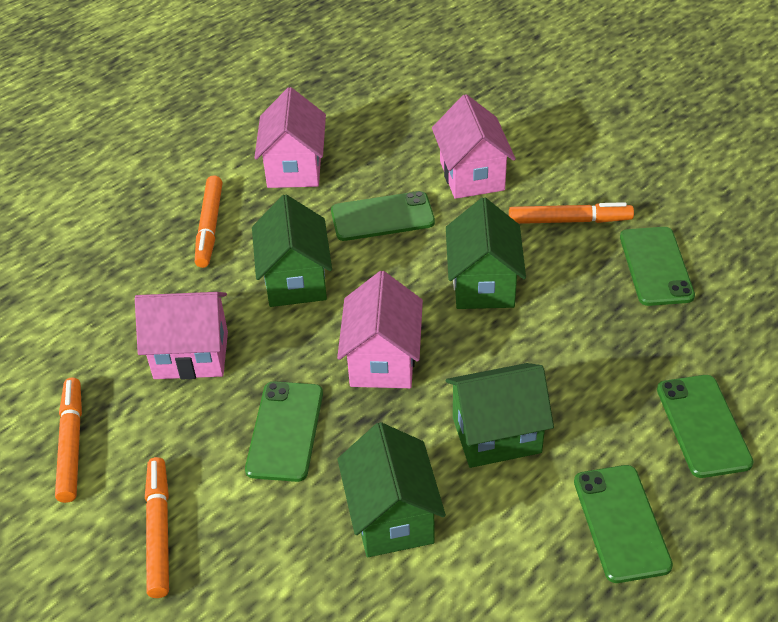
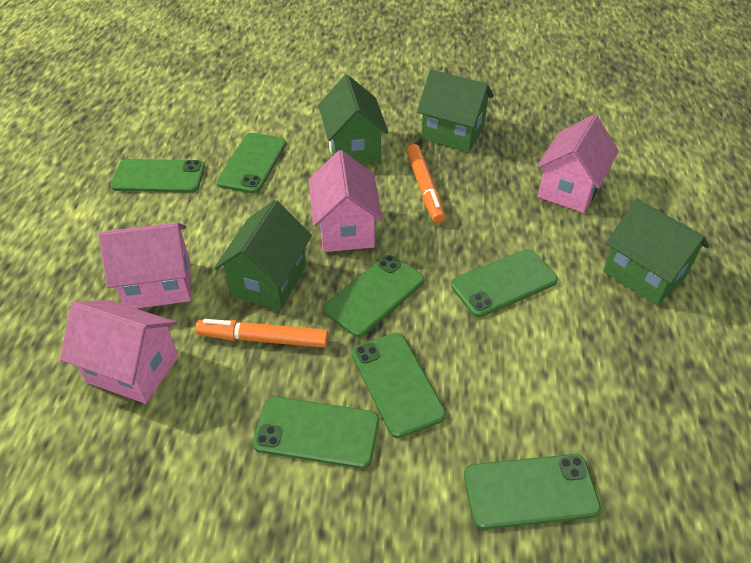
green phone: [245,381,323,482] [331,191,435,241] [574,465,673,583] [620,227,695,306] [657,375,754,478] = 5 -> [110,159,205,193] [217,133,286,193] [252,396,379,469] [323,255,424,337] [352,333,446,438] [451,249,558,317] [464,454,601,529] = 7
orange marker: [55,378,82,503] [145,457,169,598] [195,175,223,268] [509,202,634,224] = 4 -> [195,319,329,348] [406,144,445,223] = 2

